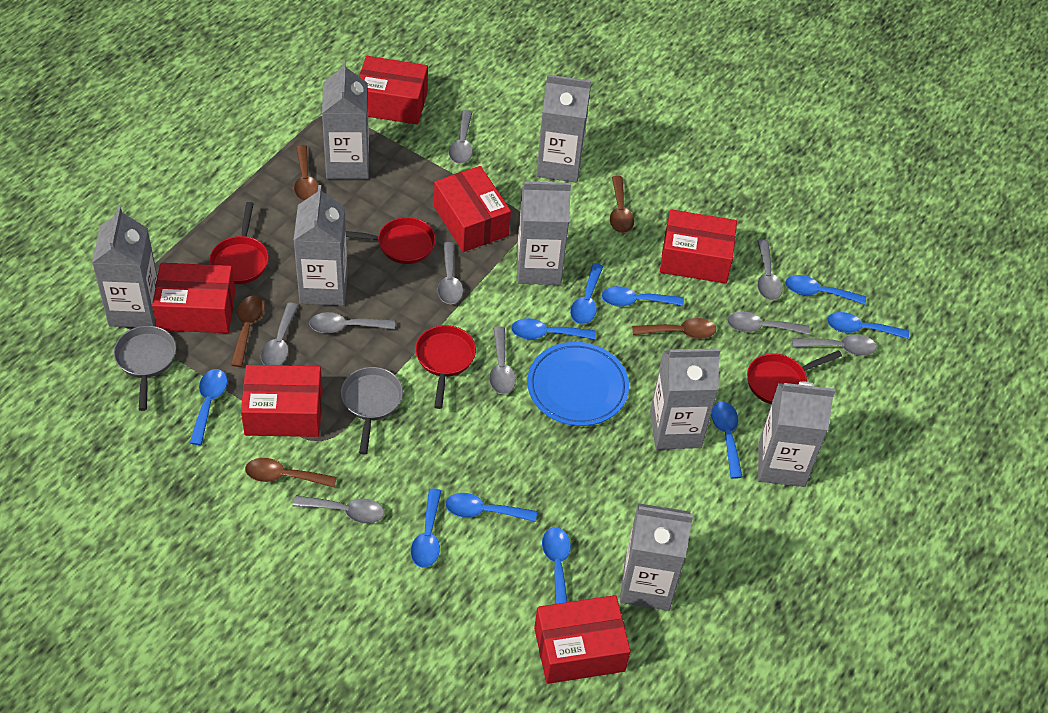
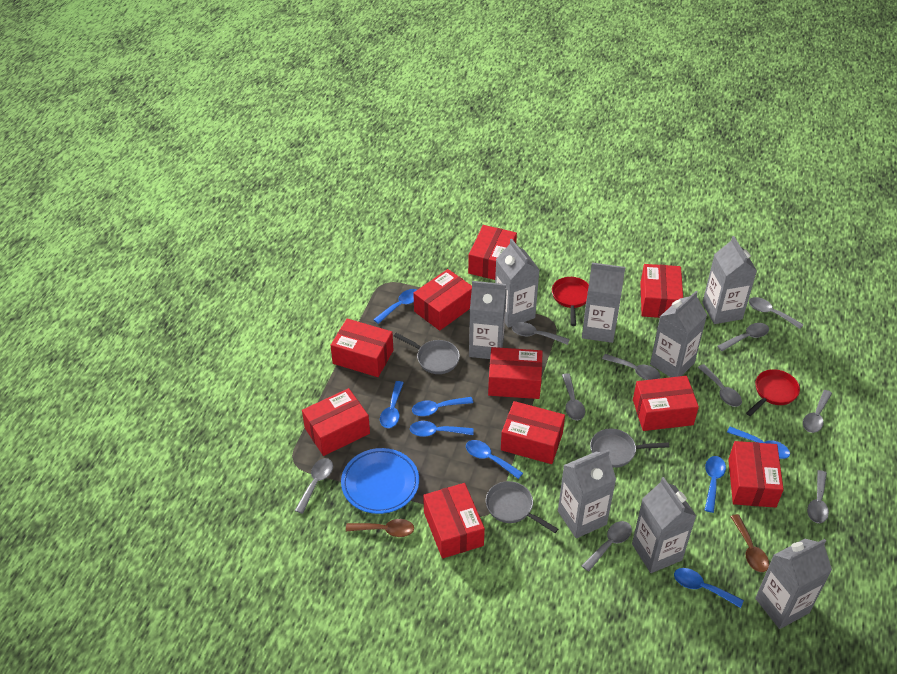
blue spoon: [190,369,227,445] [411,488,441,568] [445,493,537,522] [511,318,595,340] [542,527,571,604] [570,263,603,324] [602,286,684,307] [711,401,743,479] [785,275,866,305] [827,312,909,339] = 10 -> [373,289,417,324] [380,381,404,428] [410,421,474,437] [412,397,473,416] [466,440,523,479] [674,568,744,608] [705,456,726,513] [727,427,790,459] = 8
brown spoon: [231,296,265,367] [245,458,337,487] [294,145,318,201] [610,176,634,233] [632,318,716,339] = 5 -> [346,519,414,537] [730,514,769,572] = 2
grey pan: [114,326,176,411] [341,367,403,455] = 2 -> [394,333,460,374] [486,481,558,533] [590,429,669,468] = 3
grey spoon: [261,303,299,365] [292,496,384,524] [309,312,395,333] [437,242,463,304] [449,110,473,164] [489,326,516,394] [727,312,810,335] [757,239,783,301] [792,335,877,356] = 9 -> [295,458,333,514] [512,322,570,345] [562,373,585,420] [582,521,632,572] [602,354,660,380] [698,364,742,407] [718,323,769,351] [749,297,804,329] [803,390,832,433] [807,470,829,523] = 10
red box: [152,263,235,333] [241,365,323,437] [359,56,428,125] [434,166,511,252] [534,595,631,684] [660,209,737,284] = 6 -> [302,388,370,456] [330,319,393,377] [413,269,472,331] [423,483,485,559] [468,225,517,280] [488,347,543,399] [501,401,565,464] [633,376,699,431] [640,264,683,318] [728,441,784,508] = 10
red pan: [209,202,269,284] [346,217,436,264] [415,325,476,409] [747,350,842,404] = 4 -> [552,277,589,326] [746,369,800,416] = 2

